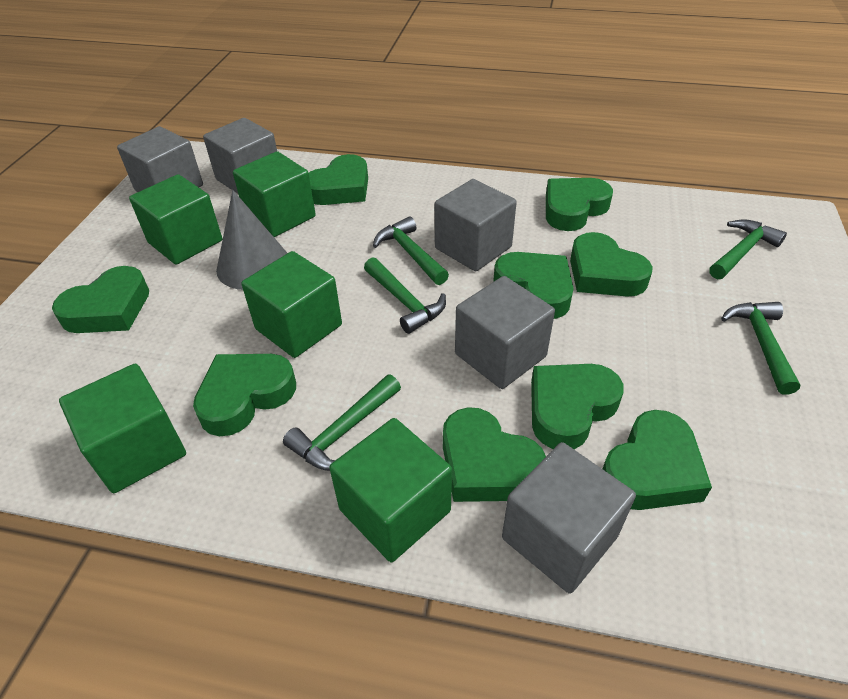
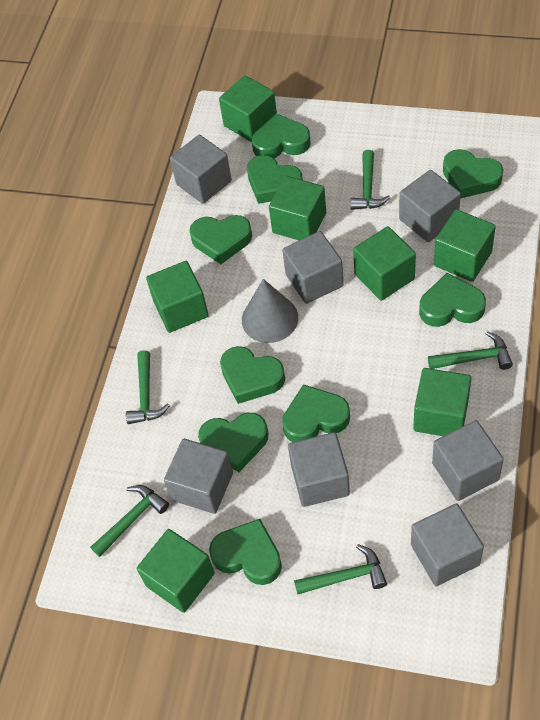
green cube: [59,364,186,493] [129,174,222,265] [233,151,316,237] [241,251,342,358] [330,418,452,562] = 5 -> [137,529,215,613] [146,261,209,333] [219,75,277,142] [269,176,326,240] [353,226,416,301] [413,368,471,436] [434,209,496,282] = 7
grey cube: [117,126,203,192] [203,118,277,194] [435,179,517,271] [455,276,555,389] [502,442,636,594] = 5 -> [164,439,233,514] [170,135,232,204] [282,231,344,304] [288,432,350,507] [399,170,461,242] [411,503,484,586] [432,420,504,501] = 7

